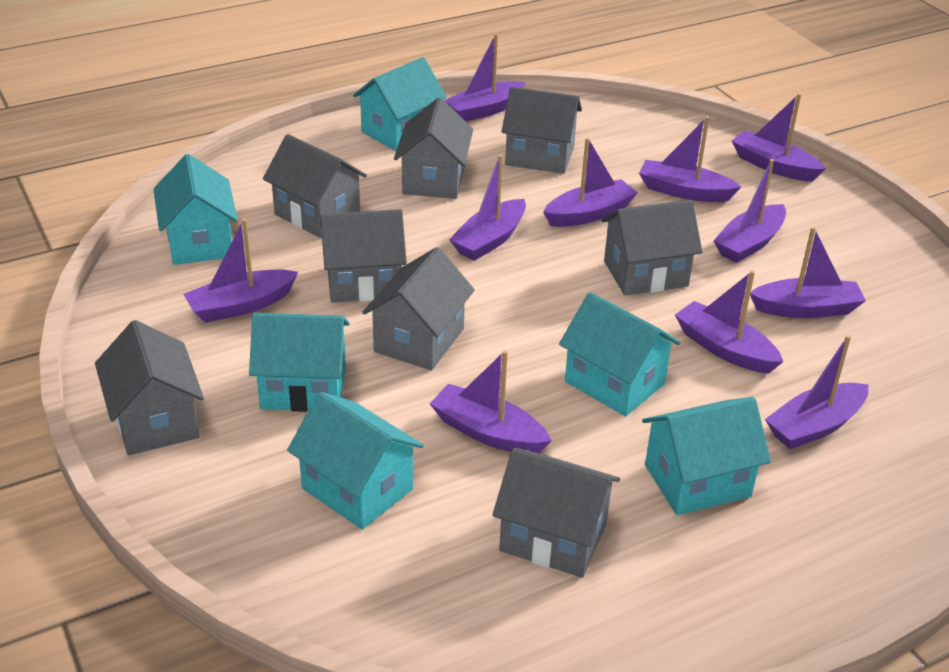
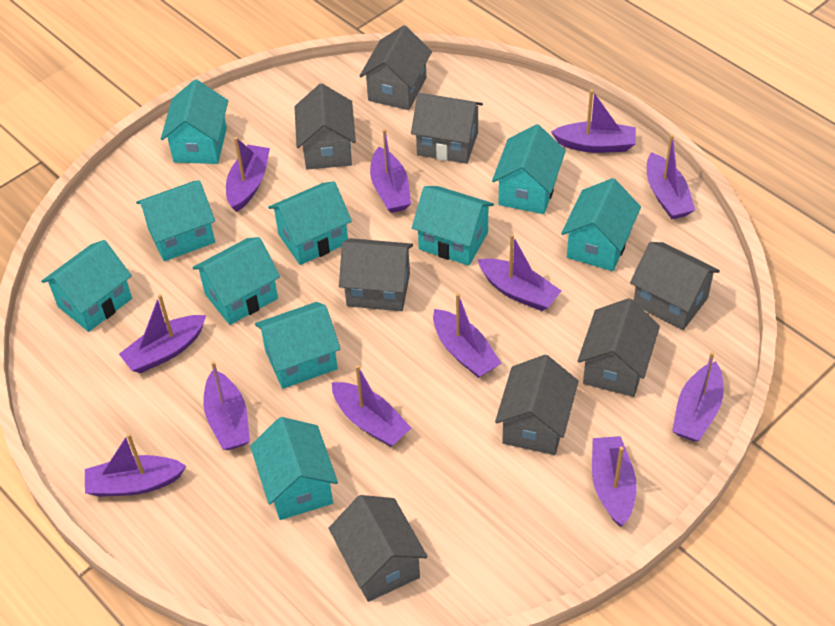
purple boat: [183,218,298,323] [430,350,551,453] [444,34,526,121] [449,155,526,261] [543,138,638,227] [639,116,741,202] [675,270,783,374] [714,159,786,263] [732,93,825,181] [750,227,866,318] [765,335,868,449] = 11 -> [85,433,186,497] [119,294,206,373] [203,361,250,450] [226,137,270,212] [332,365,411,447] [370,129,411,213] [433,293,501,378] [478,234,561,311] [551,90,636,153] [592,436,637,527] [647,134,695,219] [672,352,724,442] = 12
turquoise house: [153,154,238,265] [249,313,350,412] [287,392,424,529] [353,57,447,151] [559,292,681,416] [642,397,771,515] = 6 -> [41,240,132,332] [136,180,215,261] [161,79,228,164] [192,237,280,325] [250,417,338,520] [255,302,340,389] [268,181,352,265] [412,186,494,266] [492,124,566,214] [561,178,641,271] = 10

